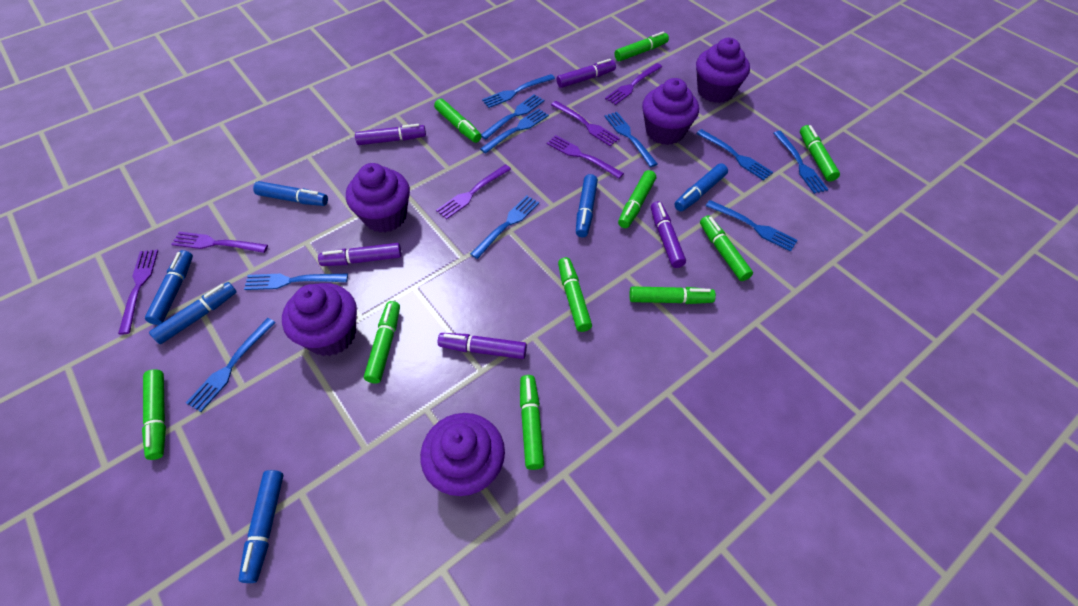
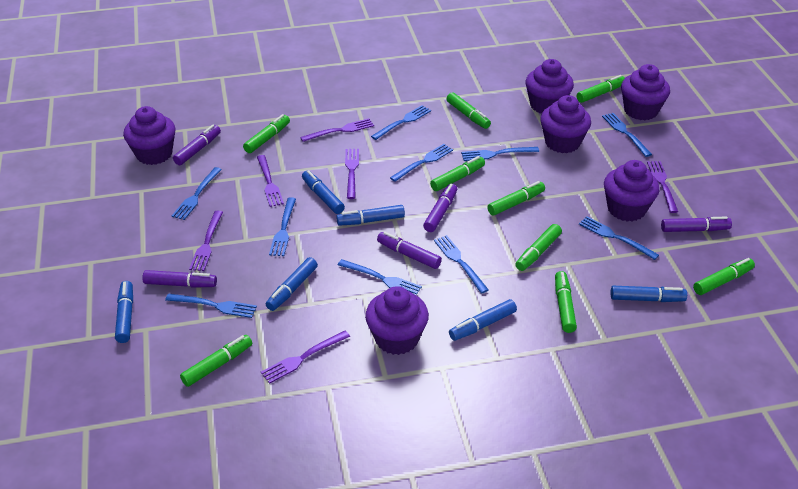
green marker: [142,369,166,460] [364,301,400,383] [434,98,482,143] [520,375,544,470] [558,257,592,332] [615,31,669,61] [618,170,656,228] [629,286,716,304] [700,215,753,281] [800,125,840,182] = 10 -> [180,335,252,387] [243,114,290,153] [430,156,485,191] [447,92,491,129] [487,181,545,216] [515,224,562,271] [555,271,577,333] [577,75,625,103] [693,258,755,295] = 9
purple cupcake: [282,283,357,356] [346,163,410,233] [420,413,505,496] [642,78,699,145] [696,38,750,103] = 5 -> [123,106,176,165] [365,286,429,355] [526,59,574,114] [540,95,591,153] [604,160,659,222] [621,64,670,120] = 6

